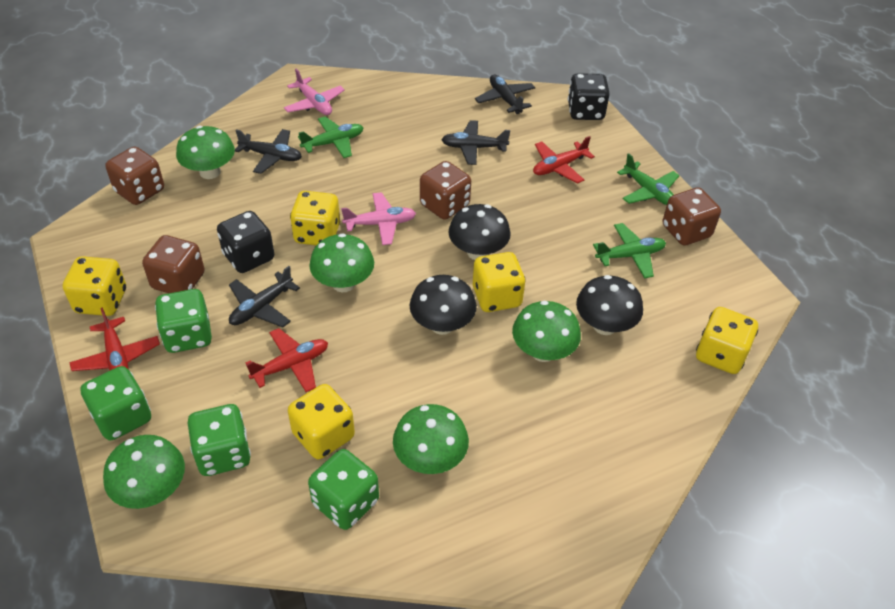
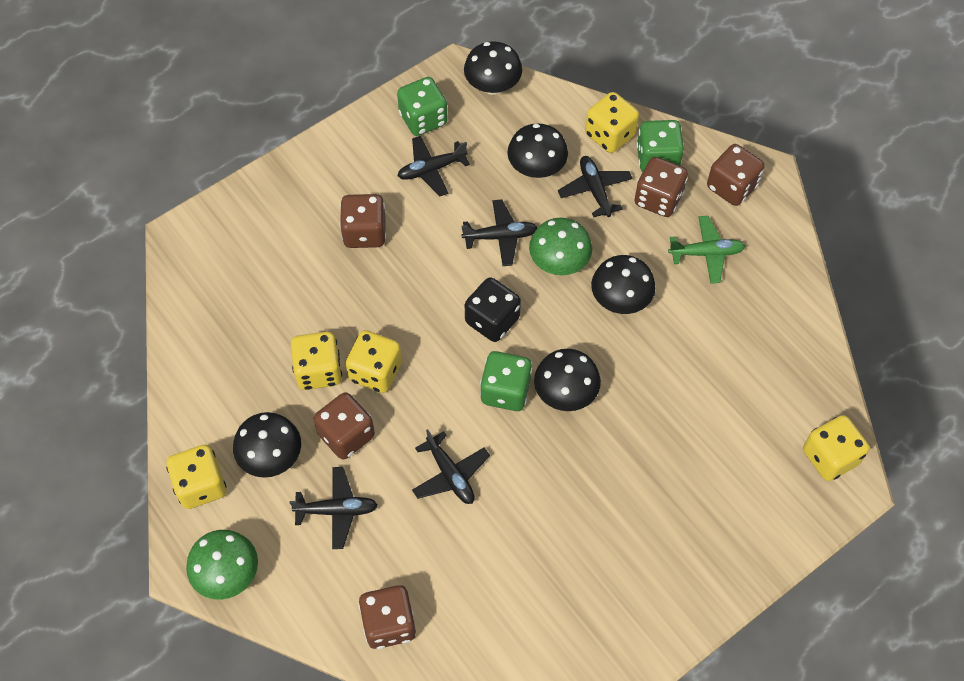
black dice: [217,211,274,273] [568,73,610,120] = 2 -> [465,277,521,342] = 1
black mushroom: [409,275,477,335] [449,204,511,260] [576,275,643,335] = 3 -> [233,412,301,478] [464,41,522,95] [507,123,568,178] [534,349,601,411] [591,255,656,314] = 5
black plane: [229,266,300,327] [235,129,302,174] [441,120,510,165] [475,74,535,114] = 4 -> [290,467,378,549] [398,136,470,196] [412,429,490,504] [461,199,538,266] [558,156,633,217] = 5
brown dice: [105,147,164,205] [142,235,205,293] [420,161,471,220] [663,187,721,246] = 4 -> [314,392,375,460] [340,194,386,248] [358,585,416,649] [634,157,688,217] [707,144,764,206] = 5
green dice: [80,366,151,440] [155,289,212,353] [188,404,251,476] [308,449,379,530] = 4 -> [397,77,448,136] [480,351,532,411] [636,120,684,172] = 3
green mushroom: [103,435,185,509] [176,126,235,179] [309,233,374,292] [393,404,469,474] [512,301,581,362] = 5 -> [186,530,258,600] [529,218,592,275] = 2
green plane: [298,116,364,158] [593,223,666,279] [617,153,680,205] = 3 -> [668,216,745,284] = 1
pink plane: [284,69,345,115] [341,192,416,245] = 2 -> none = 0
red plane: [69,307,160,371] [246,328,328,392] [533,136,595,184] = 3 -> none = 0

